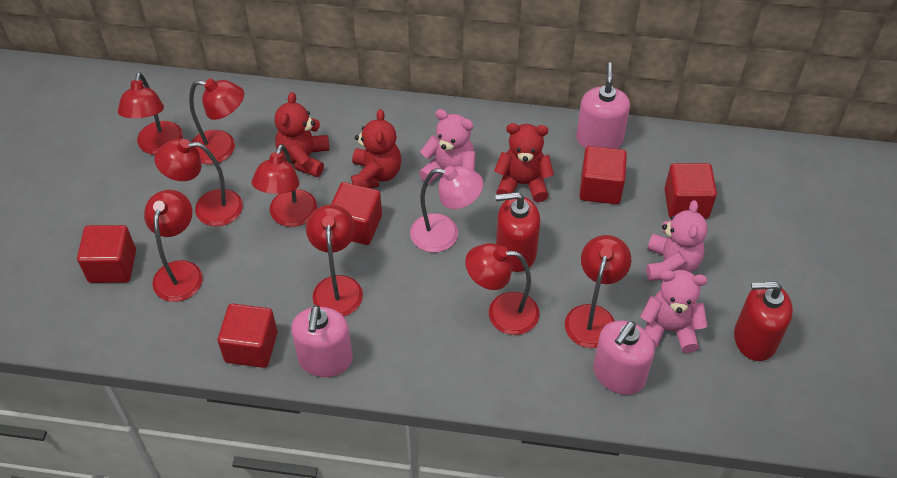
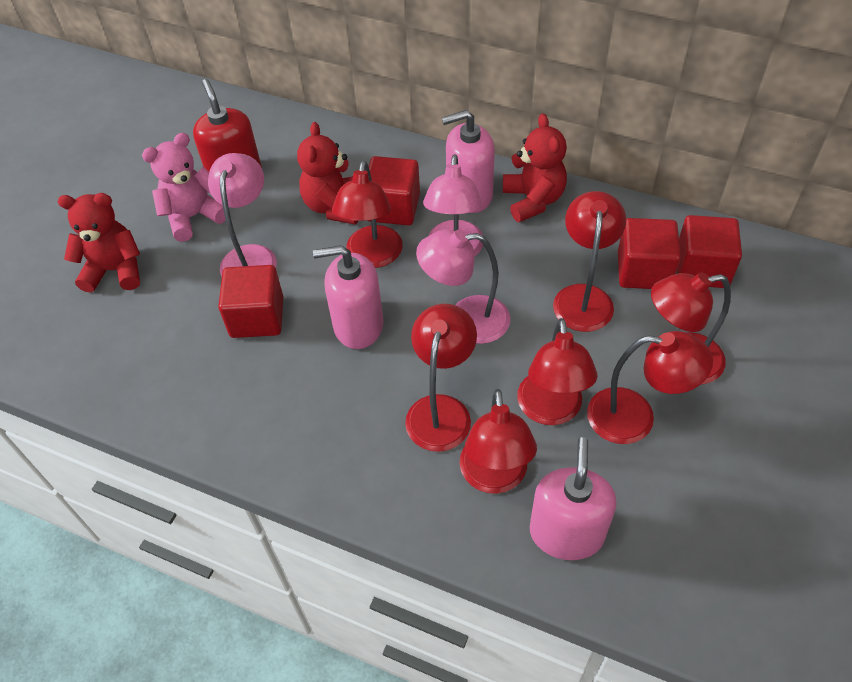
pink lamp: [410,166,483,252] = 1 -> [208,153,277,277] [416,229,510,344] [423,154,483,256] = 3
pink teddy bear: [419,109,476,183] [640,270,708,353] [646,200,708,281] = 3 -> [142,133,226,242] = 1
red cube: [77,225,136,283] [218,303,277,368] [331,182,382,245] [579,146,627,204] [664,163,717,219] = 5 -> [218,265,284,338] [367,156,420,225] [618,218,681,289] [677,215,742,288] = 4
red lamp: [118,72,183,155] [144,190,203,302] [154,139,243,226] [189,79,244,164] [252,144,317,227] [306,205,363,317] [465,243,539,335] [565,235,631,348] = 8 -> [332,160,403,268] [405,304,477,452] [460,389,537,494] [517,318,597,425] [553,191,626,332] [587,331,713,444] [651,272,731,384] = 7
red soap dispenser: [495,192,540,272] [734,281,793,361] = 2 -> [193,79,262,172] = 1

